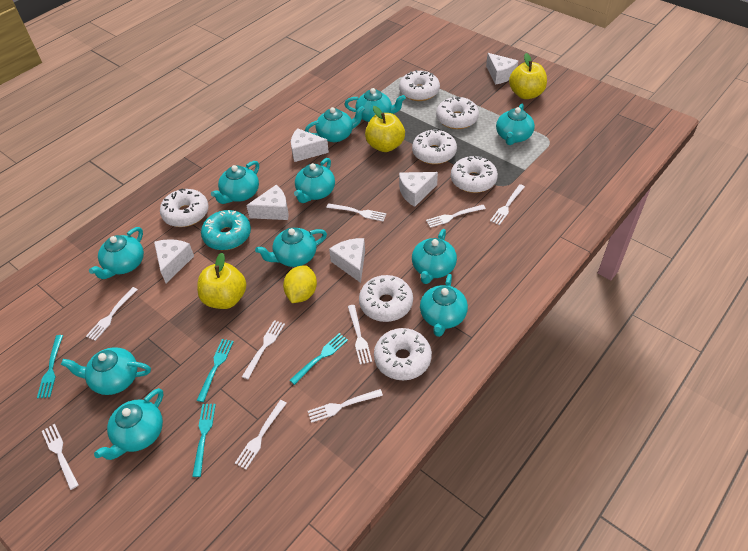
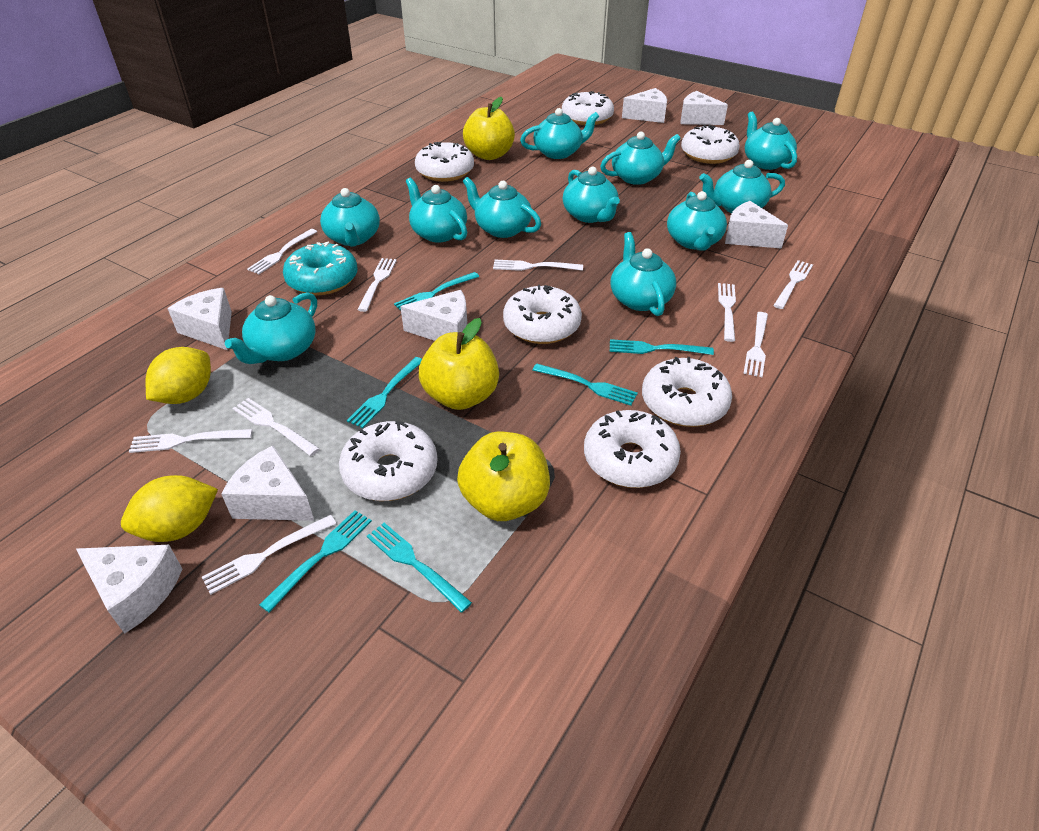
turquoise fork: [37,335,63,398] [192,404,216,477] [196,339,234,402] [289,333,348,385] = 4 -> [259,510,372,613] [347,357,422,428] [367,523,472,613] [394,272,479,310] [532,363,638,406] [610,339,714,355] = 6
white cheese: [154,239,194,283] [246,185,289,220] [291,128,329,162] [329,238,365,283] [399,172,438,207] [486,53,518,85] = 6 -> [76,545,182,634] [167,288,232,350] [221,445,314,521] [400,290,467,341] [622,88,667,123] [680,91,728,125] [725,201,788,249] = 7
yellow lemon: [283,266,317,303] = 1 -> [121,475,218,542] [145,347,211,404] = 2

